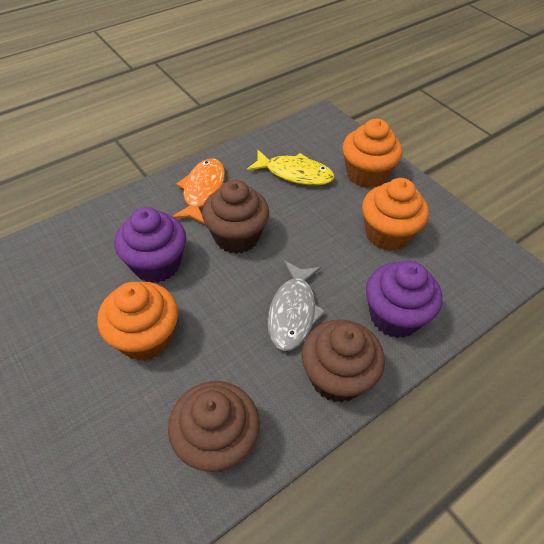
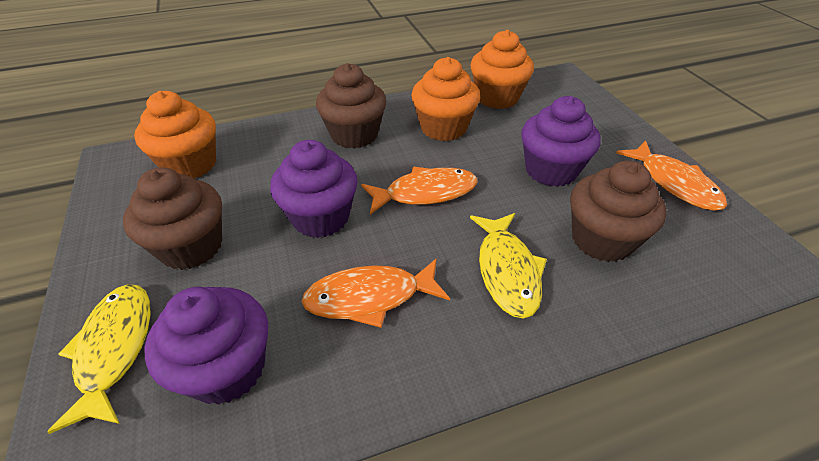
grey fish: [268,261,326,351] = 1 -> none = 0
orange fish: [173,158,225,224] = 1 -> [301,258,450,328] [361,167,478,215] [616,140,727,211] = 3
purple cupcake: [115,207,186,283] [366,261,442,338] = 2 -> [144,287,268,405] [270,140,358,238] [521,96,601,187] = 3
yellow fish: [247,150,335,186] = 1 -> [47,284,150,434] [470,213,547,319] = 2

